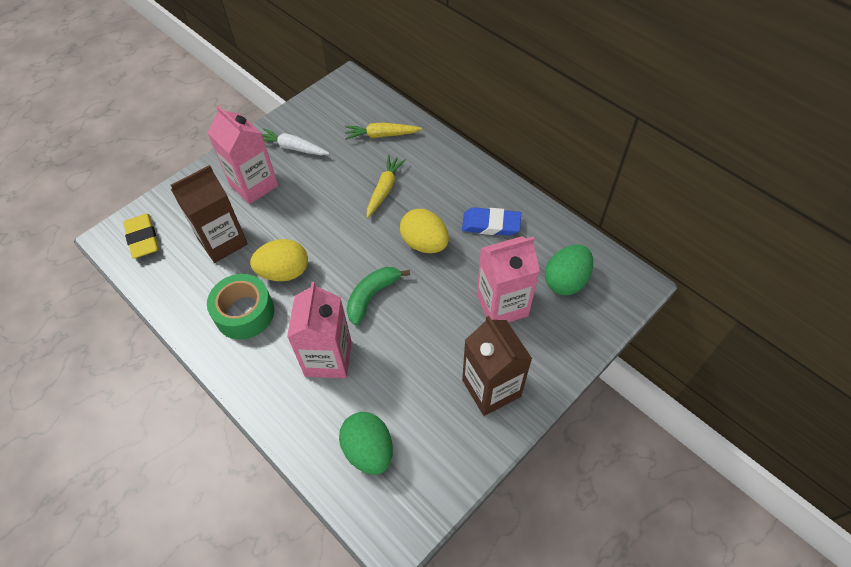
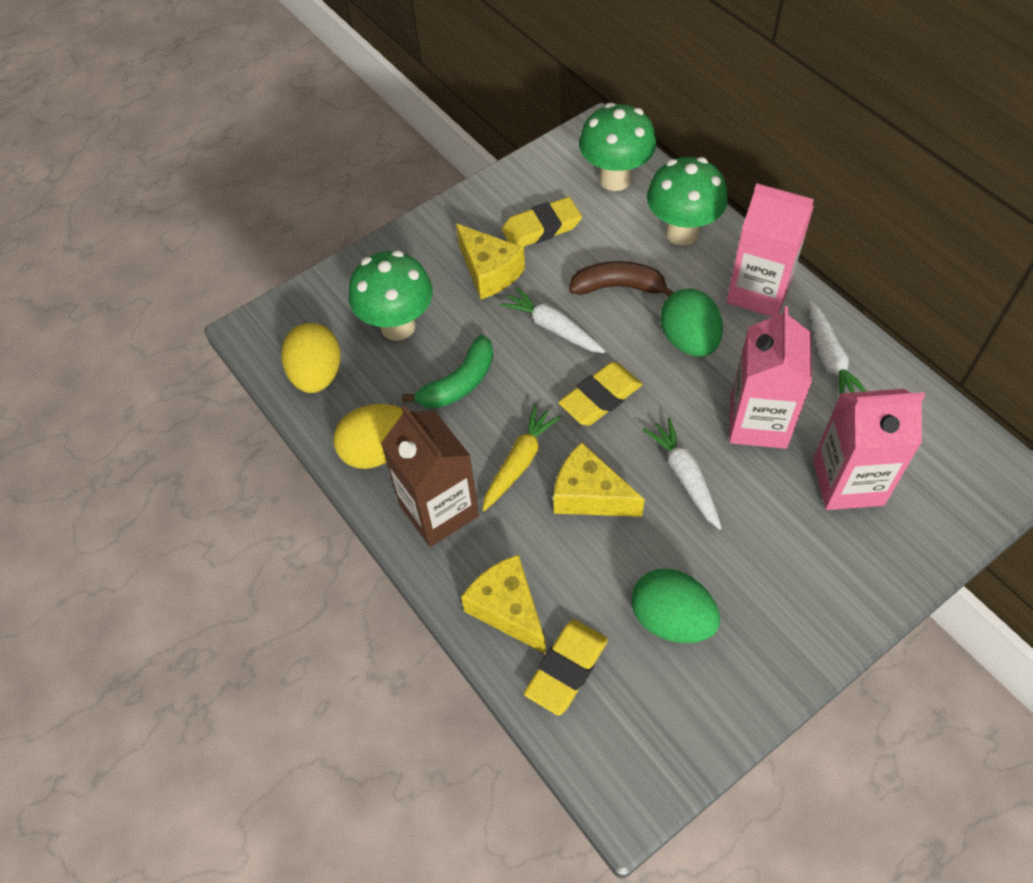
blue eraser: [462,207,521,236] = 1 -> none = 0
brown banana: none = 0 -> [569,261,674,297] = 1
brown carton: [171,165,248,263] [462,316,532,416] = 2 -> [381,405,479,547] = 1
green mushroom: none = 0 -> [349,250,433,341] [579,103,656,191] [647,157,728,246] = 3
green tape: [207,274,274,340] = 1 -> none = 0
white carrot: [262,128,330,155] = 1 -> [500,287,606,353] [643,418,722,530] [809,301,867,394] = 3
yellow carrot: [345,123,422,140] [367,155,406,218] = 2 -> [482,404,561,511] = 1
yellow cheese: none = 0 -> [456,223,525,299] [461,554,546,654] [553,442,645,517] = 3
yellow eraser: [123,214,159,259] = 1 -> [502,197,582,247] [524,620,608,716] [558,362,643,426] = 3

